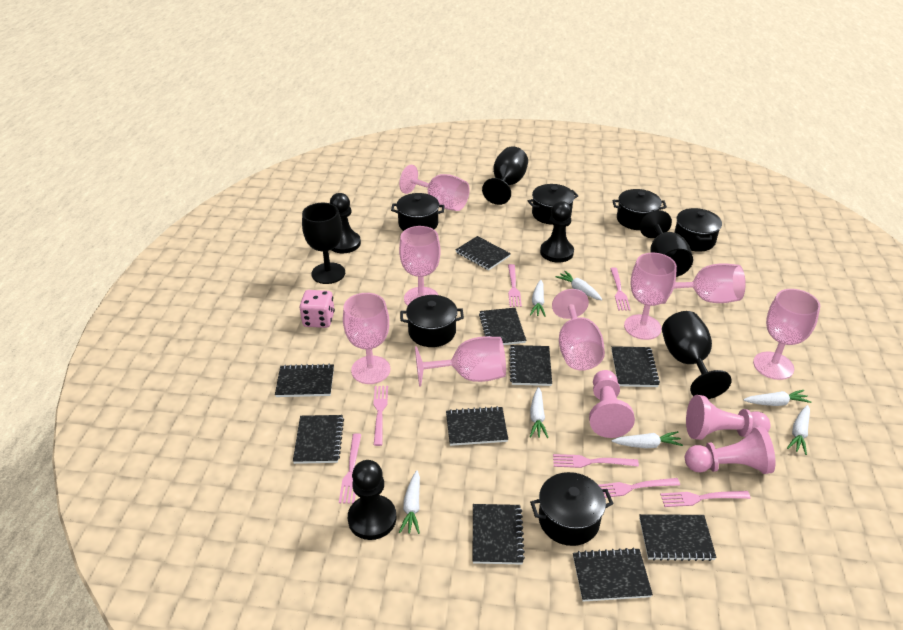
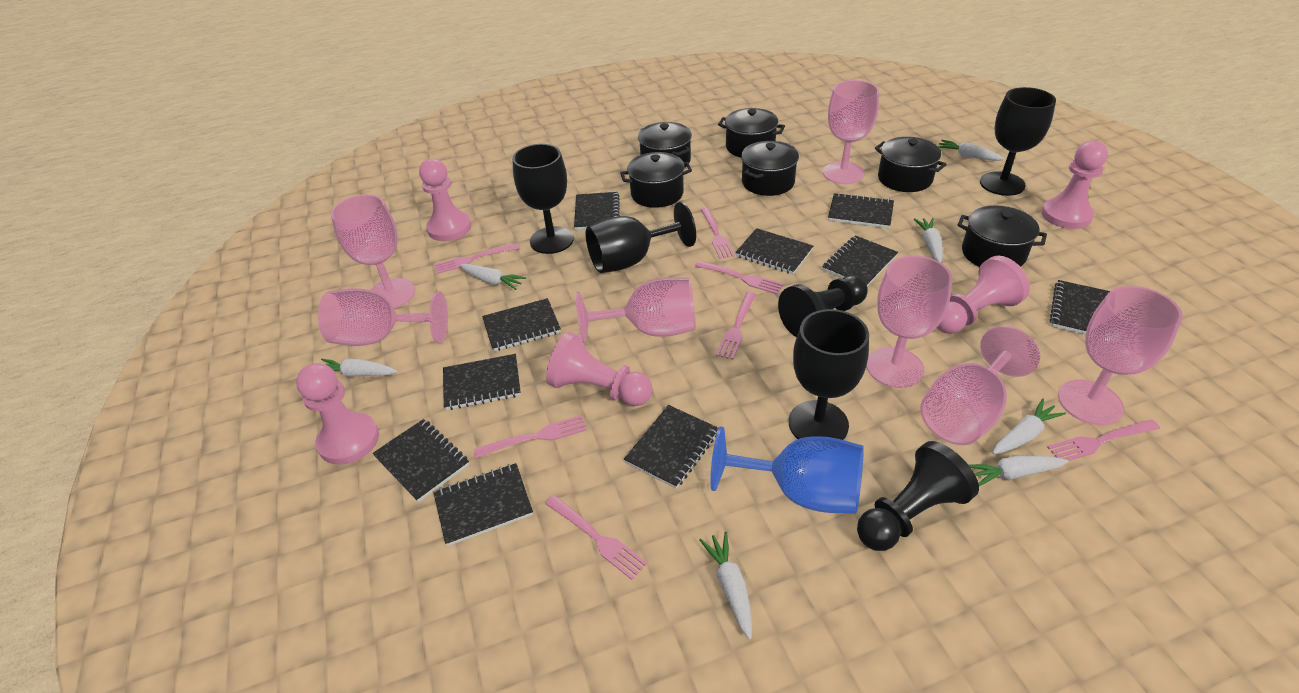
black pawn: [330,193,361,253] [348,460,396,540] [540,201,574,263] = 3 -> [778,275,868,337] [857,441,979,551] = 2
blue goblet: none = 0 -> [710,427,864,514] = 1
pink dice: [299,290,335,328] = 1 -> none = 0
pink goblet: [343,293,390,384] [399,165,470,211] [399,226,441,306] [415,337,506,387] [552,289,605,371] [624,253,677,340] [662,263,746,304] [753,289,820,380] = 8 -> [318,288,448,346] [331,194,415,309] [576,277,696,344] [823,80,879,184] [866,255,953,388] [920,326,1040,445] [1058,286,1183,425] = 7
pink pawn: [589,370,635,438] [685,427,776,474] [686,395,771,440] = 3 -> [296,363,379,465] [419,159,471,241] [546,332,653,406] [937,255,1030,334] [1041,141,1108,229] = 5

